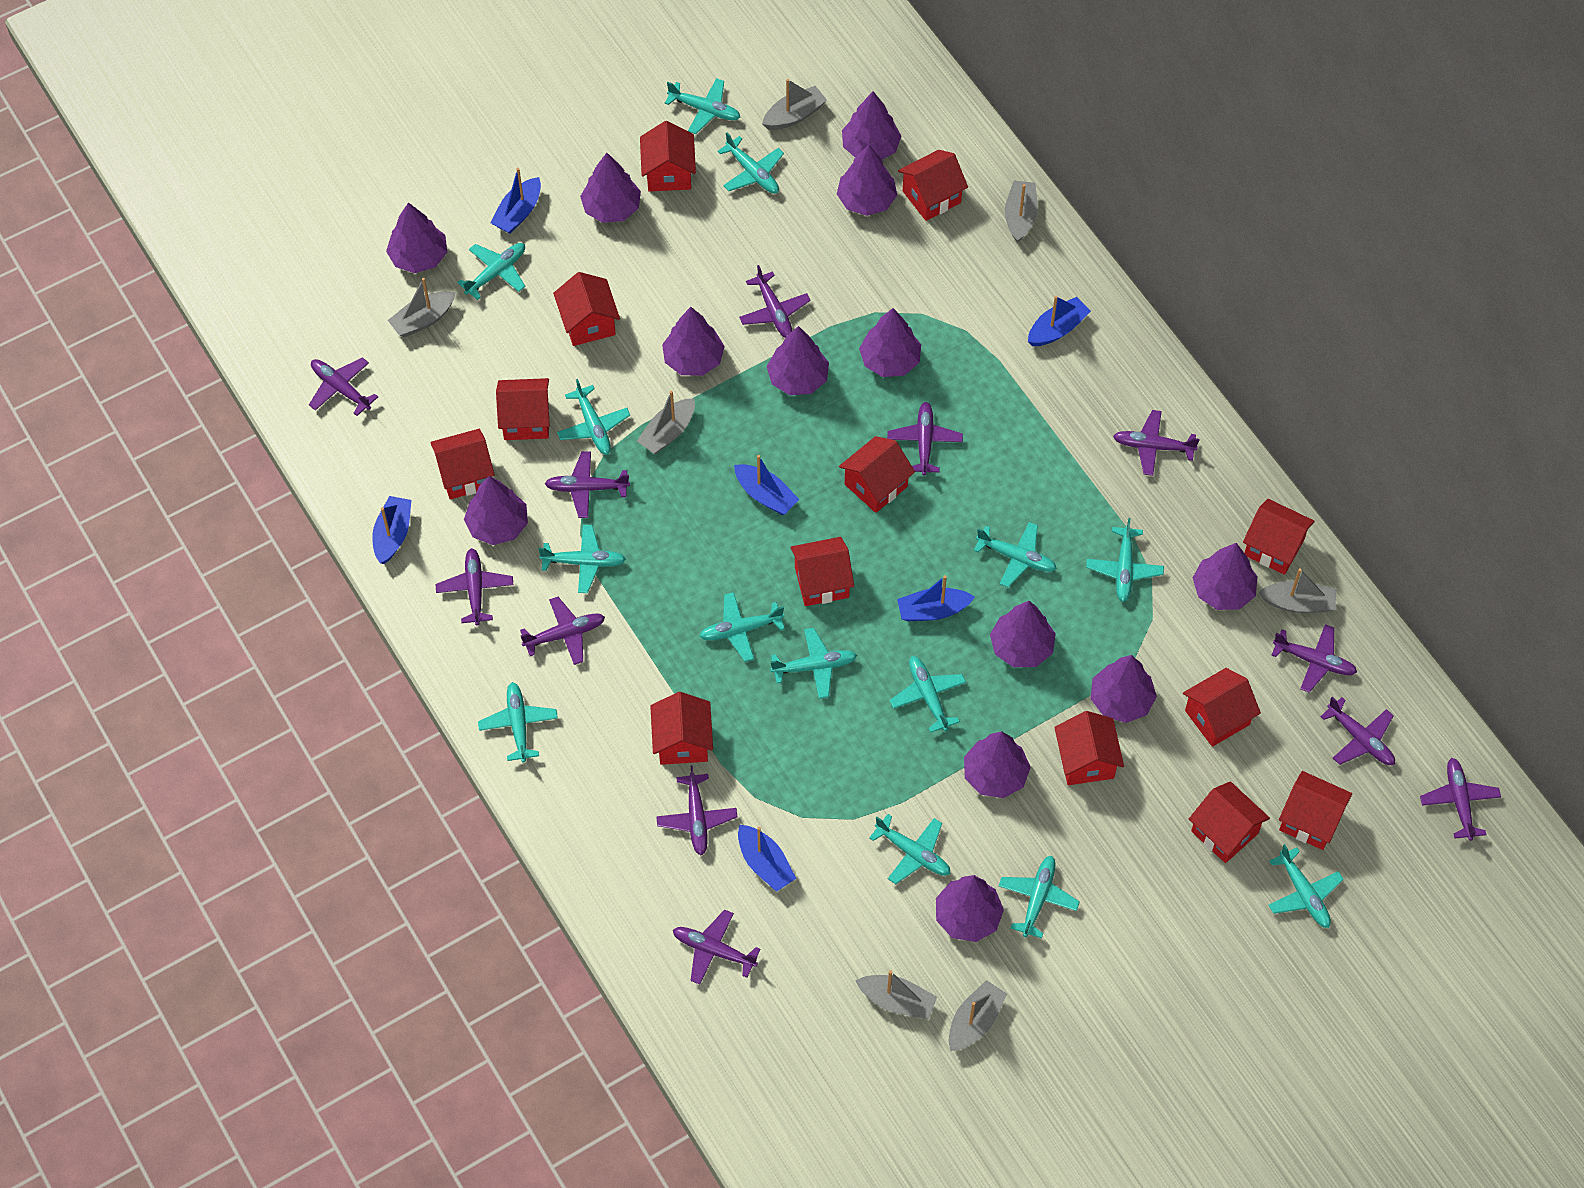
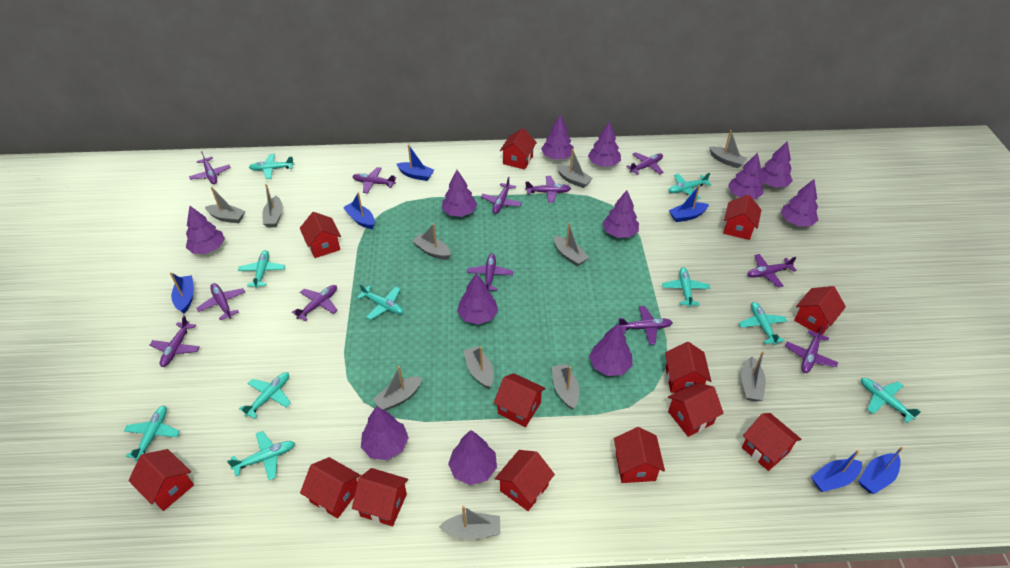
grey boat: [388,278,456,337] [637,391,695,454] [762,79,827,130] [855,970,937,1019] [949,980,1007,1051] [1005,180,1038,243] [1259,568,1336,613] = 7 -> [205,187,245,223] [262,184,283,228] [373,366,422,411] [412,223,451,260] [439,506,500,540] [463,346,494,389] [552,364,579,410] [554,223,589,266] [556,149,593,188] [709,130,747,168] [741,351,766,401] = 11
purple tree: [386,202,447,273] [464,476,528,545] [580,153,641,223] [662,307,725,376] [767,326,829,395] [837,145,897,216] [842,91,901,159] [859,308,921,377] [936,875,1004,942] [964,731,1031,798] [990,601,1056,667] [1090,655,1157,723] [1193,543,1258,610] = 13 -> [186,206,225,254] [361,406,409,460] [442,170,477,217] [448,430,497,485] [457,273,498,325] [541,115,574,160] [588,121,621,167] [589,324,632,376] [602,190,639,238] [728,153,763,199] [760,141,793,188] [781,179,818,226] = 12
turquoise plane: [457,243,526,300] [478,682,558,762] [538,525,626,593] [557,379,630,455] [665,78,740,134] [700,592,785,662] [717,132,784,194] [770,628,857,699] [869,814,951,884] [890,656,966,733] [974,522,1057,588] [999,856,1080,938] [1086,518,1164,602] [1268,844,1344,928] = 14 -> [124,406,180,461] [227,431,295,480] [238,250,285,289] [239,372,291,419] [249,154,294,179] [356,284,404,320] [662,267,710,307] [668,173,711,199] [739,302,787,345] [861,378,921,423] = 10

